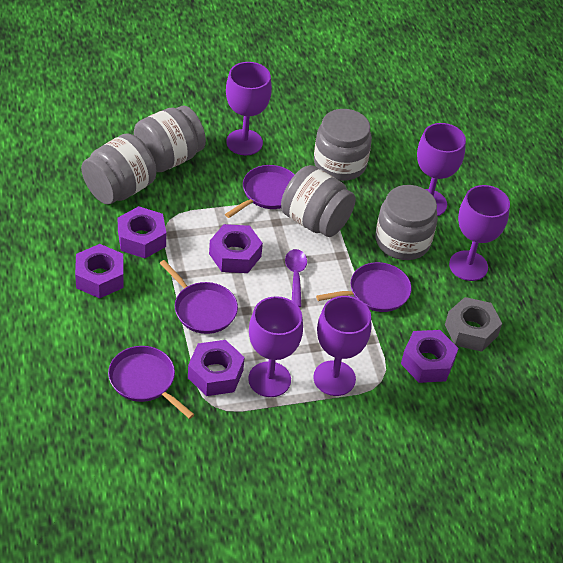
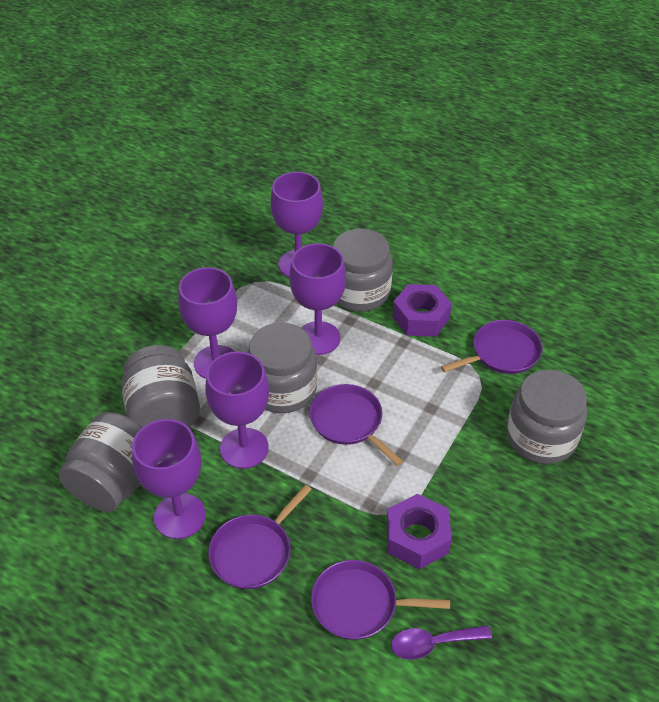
grey nut: [445,297,502,352] = 1 -> none = 0
purple nut: [75,244,124,298] [118,206,166,258] [188,340,245,396] [209,224,263,273] [401,330,459,383] = 5 -> [387,494,452,569] [392,284,452,337] = 2

